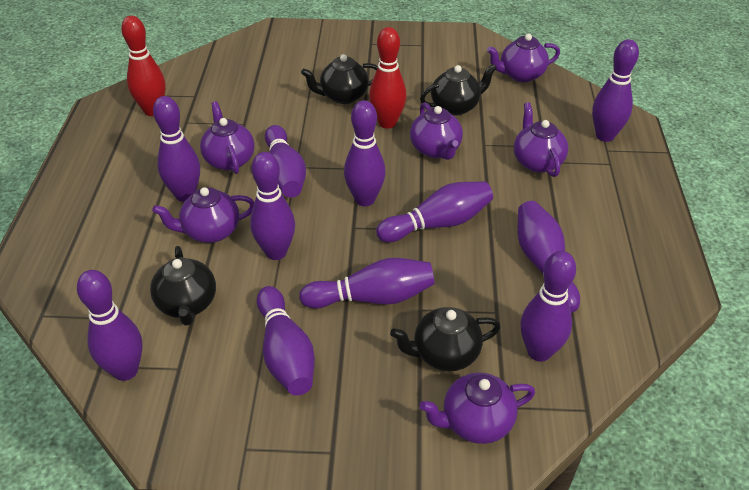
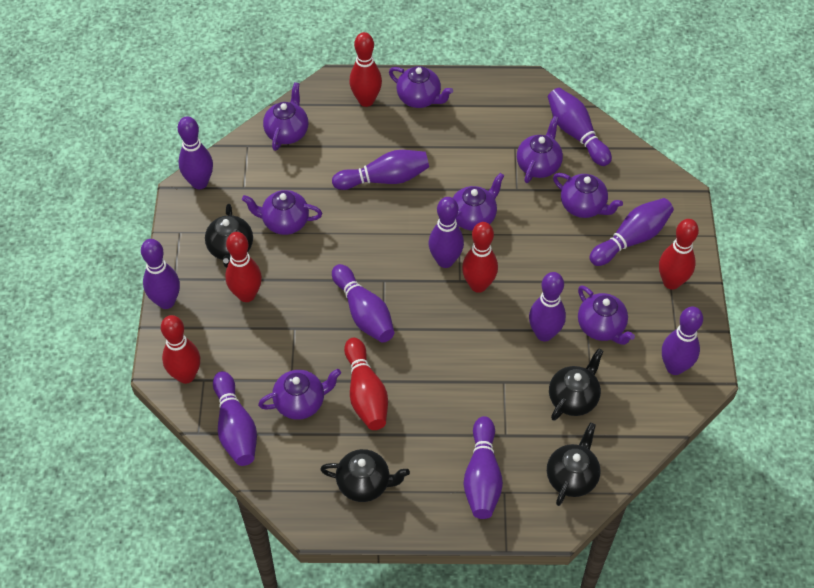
purple teapot: [152,187,254,243] [200,101,255,174] [410,102,463,160] [419,372,535,444] [487,34,560,82] [514,103,569,177] = 6 -> [242,190,322,235] [258,369,341,420] [263,82,308,151] [389,66,453,108] [453,173,504,231] [517,116,563,183] [553,173,623,218] [578,285,635,345] = 8
red bowling pin: [121,16,166,116] [369,27,406,129] = 2 -> [161,315,200,384] [225,232,262,302] [344,338,388,430] [349,32,382,107] [462,222,498,293] [659,219,699,290] = 6

